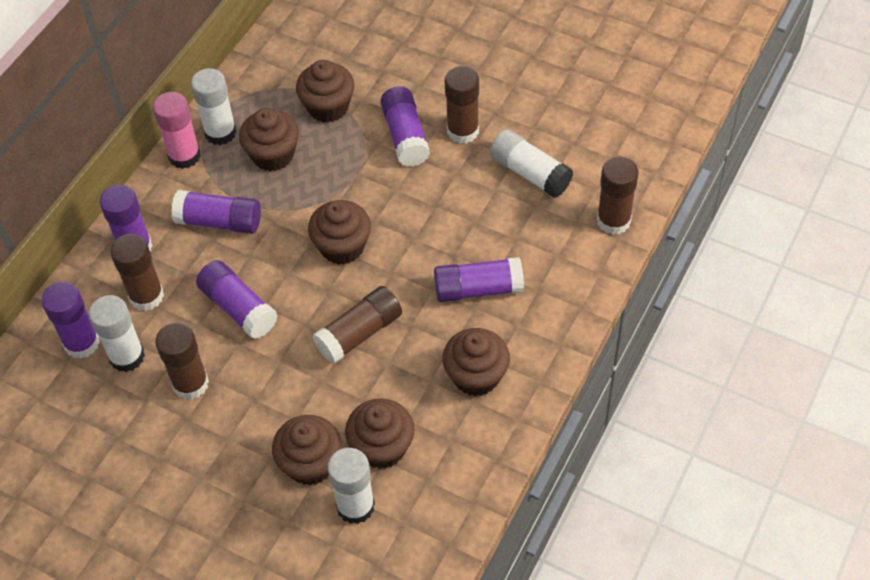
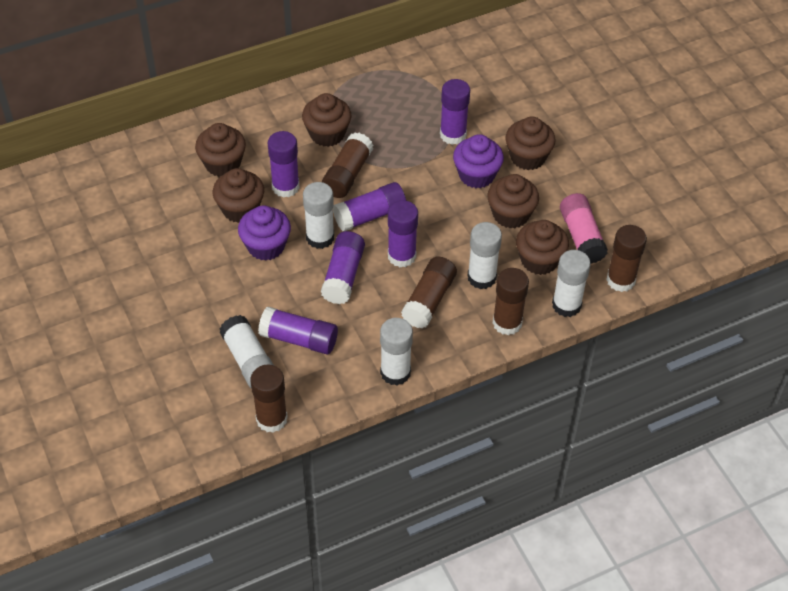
purple cupcake: none = 0 -> [238,205,291,261] [453,134,504,188] = 2
white glue stick: [89,295,145,372] [191,68,237,145] [328,448,375,524] [490,129,573,198] = 4 -> [220,315,273,388] [303,182,334,249] [380,318,413,385] [467,222,502,289] [552,250,591,317] = 5

